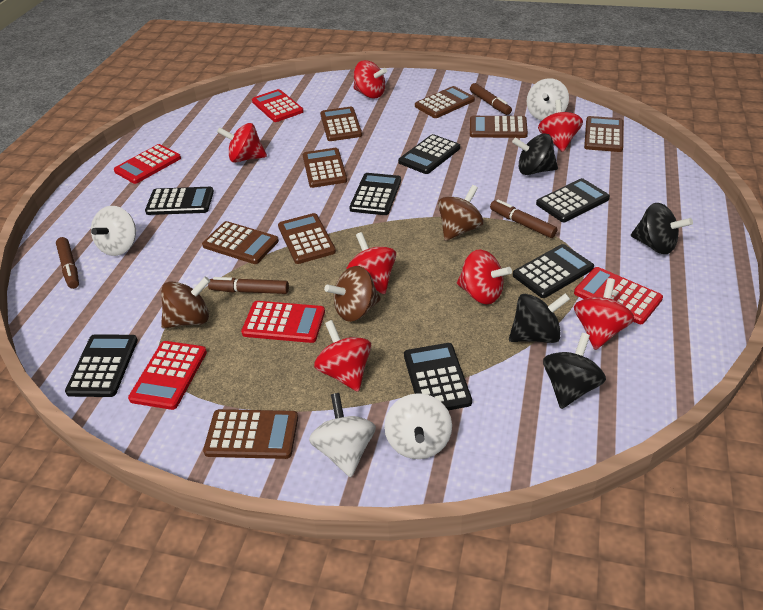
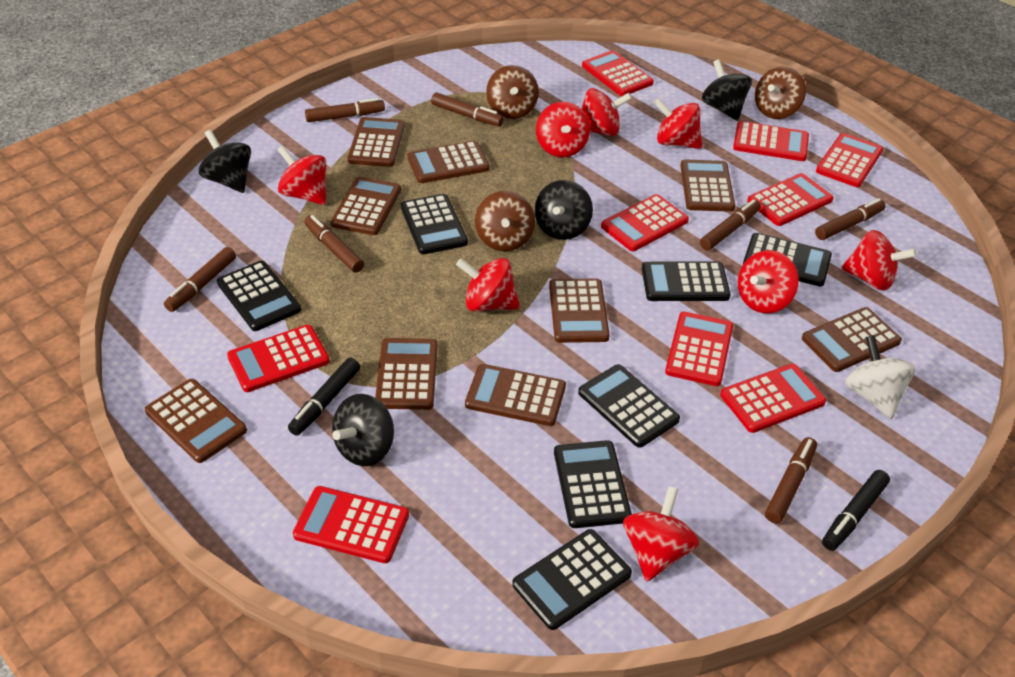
black marker: none = 0 -> [288,358,360,436] [822,470,890,551] = 2
brown calculator: [202,221,279,264] [203,409,298,459] [278,213,336,264] [303,148,347,188] [320,107,362,141] [415,86,475,118] [470,116,528,138] [584,116,623,152] = 8 -> [145,379,247,463] [331,176,401,235] [348,117,405,167] [375,338,438,410] [407,141,490,183] [465,364,566,426] [549,278,610,343] [681,159,735,212] [802,307,902,372] = 9
brown marker: [56,237,79,289] [208,277,289,294] [470,83,512,115] [490,199,557,238] = 4 -> [164,247,236,312] [304,215,364,273] [305,98,385,122] [431,93,504,126] [700,199,761,250] [765,437,817,524] [815,198,886,240] = 7
red calculator: [114,144,181,184] [128,341,207,410] [241,301,325,343] [252,89,304,122] [574,267,663,324] = 5 -> [227,325,330,392] [293,486,409,563] [582,50,654,96] [601,194,689,251] [665,312,733,386] [720,364,826,433] [733,121,809,161] [747,173,834,226] [816,133,883,187] = 9
red spinning top: [217,123,267,163] [314,320,371,392] [346,232,396,294] [354,60,387,98] [457,249,512,304] [538,100,583,152] [574,278,634,350] = 7 -> [278,146,326,205] [456,258,520,312] [536,102,590,157] [581,88,632,136] [623,486,699,582] [654,98,702,149] [738,250,799,313] [841,230,917,291] = 8
white spinning top: [91,206,136,256] [309,393,376,477] [384,393,452,459] [527,78,569,121] = 4 -> [845,335,916,419] = 1

